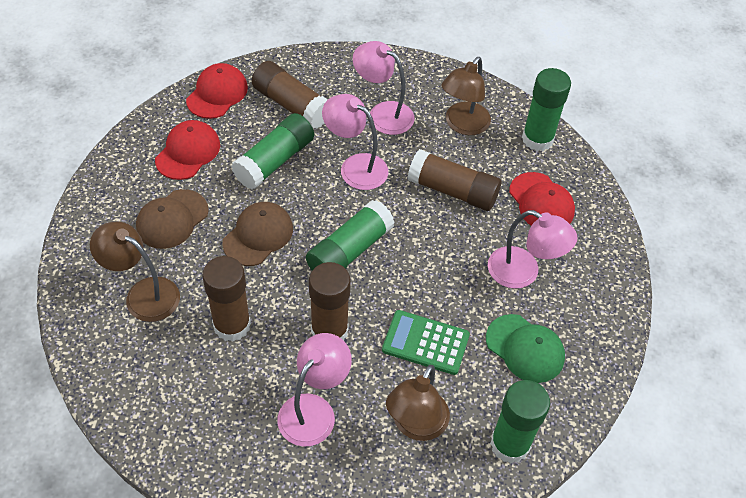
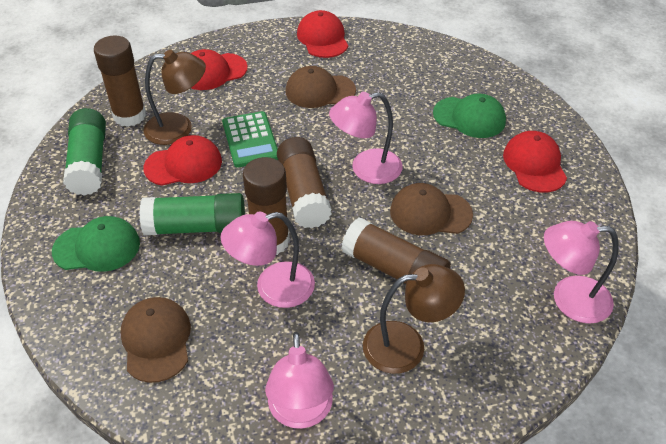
brown cap: [136,189,209,249] [222,202,293,266] = 2 -> [120,297,191,383] [285,66,356,108] [390,183,473,235] = 3
brown lamp: [90,222,180,322] [386,365,450,441] [441,57,491,135] = 3 -> [143,50,206,145] [363,264,465,374] = 2
green cap: [486,314,565,383] = 1 -> [52,216,140,272] [433,94,506,138] = 2
green glue stick: [231,113,314,189] [306,200,395,271] [490,380,550,463] [522,68,571,151] = 4 -> [63,108,106,196] [139,193,245,235] = 2
red cap: [155,120,220,180] [186,63,248,119] [509,172,575,225] = 3 -> [143,135,222,186] [191,49,248,90] [297,10,348,58] [503,131,567,193] = 4

